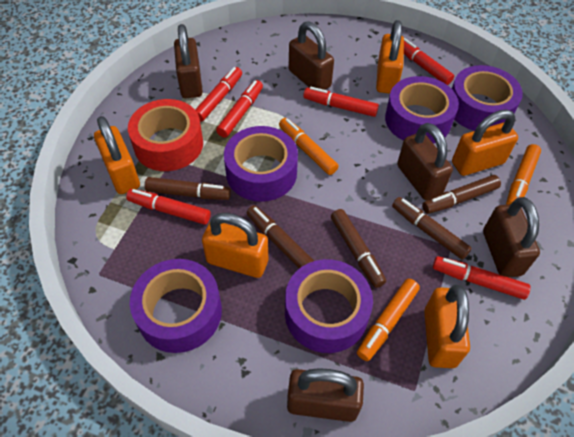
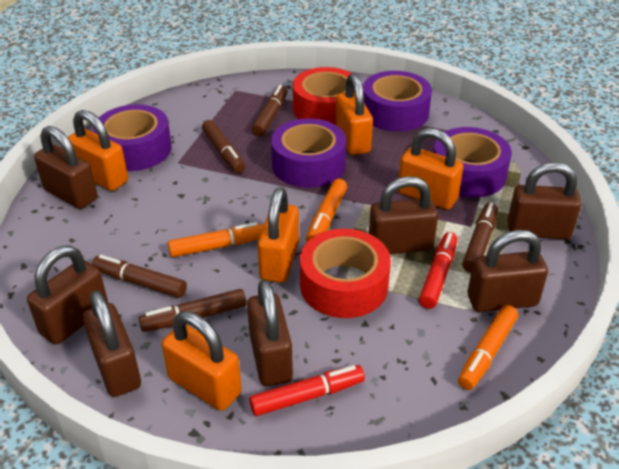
brown padlock: [174,24,203,98] [287,368,364,422] [289,21,334,90] [397,123,453,201] [483,197,540,277] = 5 -> [27,245,108,345] [34,126,97,209] [83,290,141,397] [247,279,293,386] [369,176,438,254] [468,230,548,312] [507,162,582,239] = 7
purple tape: [130,259,222,353] [224,126,298,202] [285,259,373,353] [385,76,459,144] [452,65,523,131] = 5 -> [93,104,172,171] [271,118,346,188] [363,71,432,132] [433,127,512,198] = 4
red marker: [126,189,211,225] [195,67,242,122] [216,80,263,138] [303,87,379,117] [404,38,454,85] [433,256,531,300] = 6 -> [249,365,365,416] [419,232,458,309] = 2
red tape: [128,99,203,171] = 1 -> [293,67,353,125] [300,229,391,318] = 2

